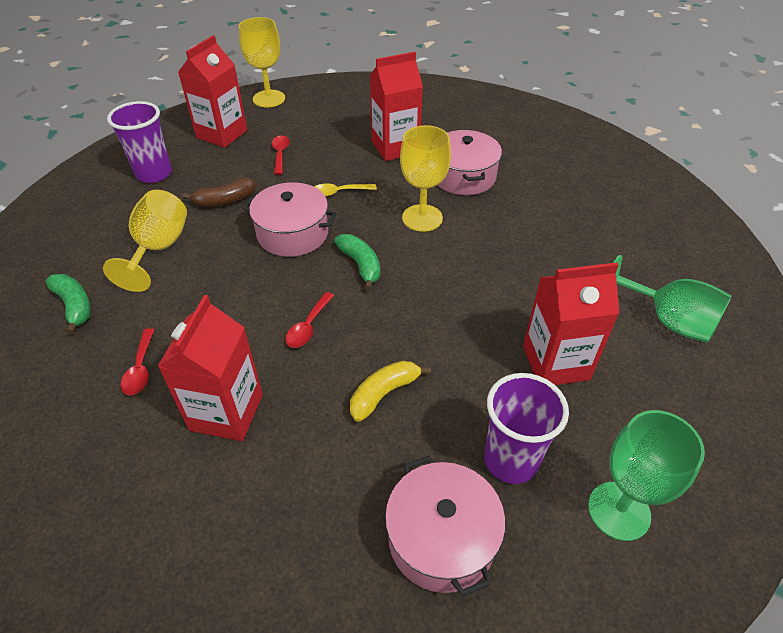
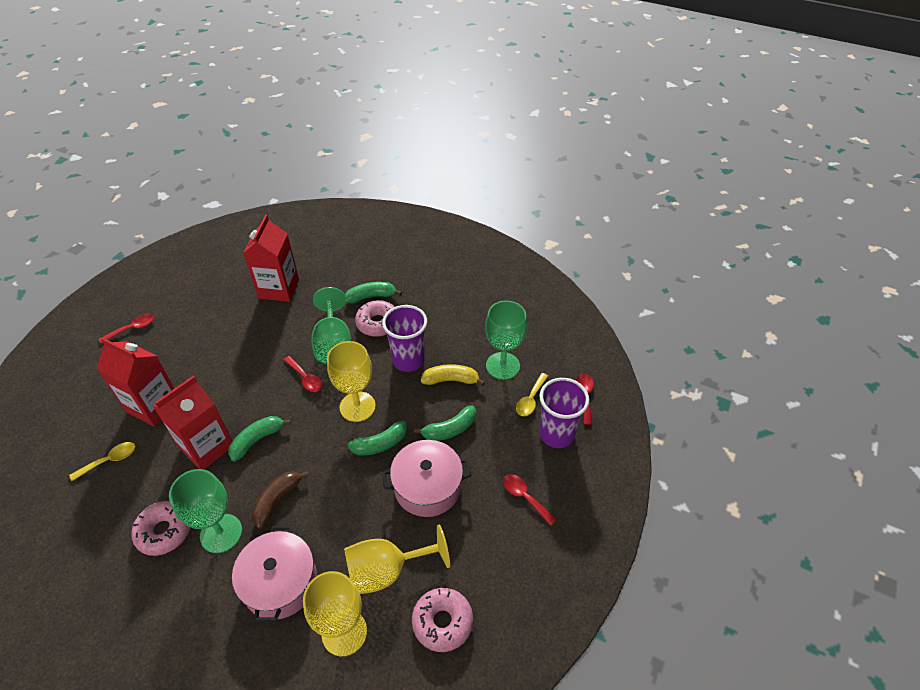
green banana: [46,274,91,334] [334,234,380,290] = 2 -> [228,416,291,461] [341,421,407,456] [345,282,402,304] [414,405,476,441] = 4
green goblet: [588,410,705,541] [614,255,732,343] = 2 -> [169,469,242,553] [311,287,351,364] [485,301,527,380] = 3
pink donut: none = 0 -> [131,501,190,556] [355,300,395,337] [412,588,473,652] = 3
pink pot: [242,182,337,257] [385,456,505,597] [437,130,502,195] = 3 -> [232,526,317,622] [382,440,471,517] = 2
red carton: [157,295,263,441] [178,35,247,148] [370,52,423,161] [523,262,620,385] = 4 -> [97,338,175,426] [154,376,232,469] [243,215,299,302] = 3
red spoon: [120,328,155,395] [271,135,290,175] [285,292,334,348] = 3 -> [99,314,155,344] [284,356,322,392] [503,474,557,526] [576,373,594,425] = 4
yellow spoon: [314,183,377,197] = 1 -> [69,442,136,481] [516,373,548,416] = 2

